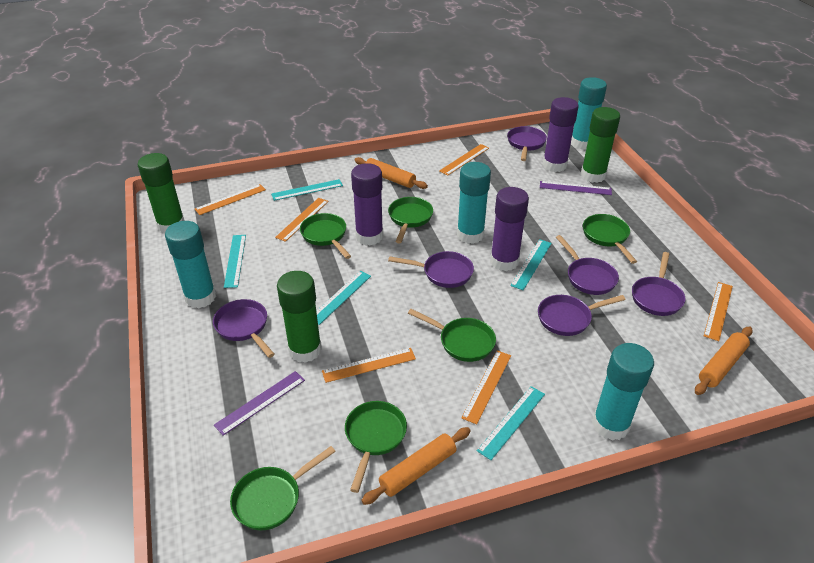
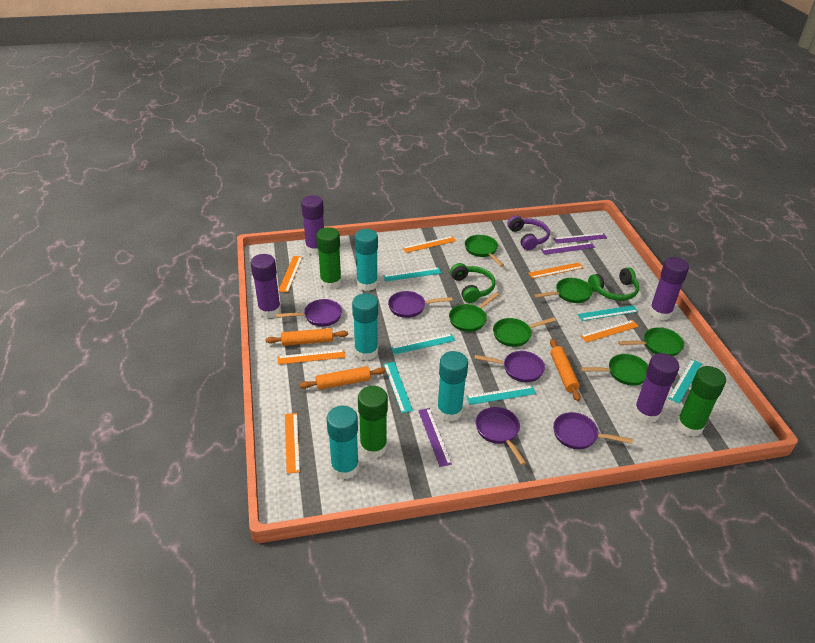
green headphones: none = 0 -> [450,263,495,303] [588,267,639,301] = 2
purple glue stick: [351,163,383,246] [490,187,529,271] [543,97,579,172] = 3 -> [251,254,281,318] [301,195,324,255] [633,353,679,423] [649,257,689,320] = 4
purple headphones: none = 0 -> [507,215,550,250] = 1
purple pan: [213,299,275,358] [388,251,474,288] [507,126,547,161] [538,295,626,336] [556,235,619,295] [632,252,685,316] = 6 -> [276,299,342,327] [388,291,453,318] [474,351,545,382] [476,407,526,465] [553,412,633,449] = 5
purple ruler: [214,371,305,435] [540,181,612,195] = 2 -> [418,408,452,467] [541,242,595,255] [553,233,607,244] = 3
turquoise ruler: [224,235,246,288] [271,179,343,201] [316,271,371,325] [477,386,545,460] [510,239,552,290] = 5 -> [383,267,441,282] [384,362,413,413] [391,334,455,355] [466,385,536,405] [578,305,638,321] [668,359,702,404] = 6

